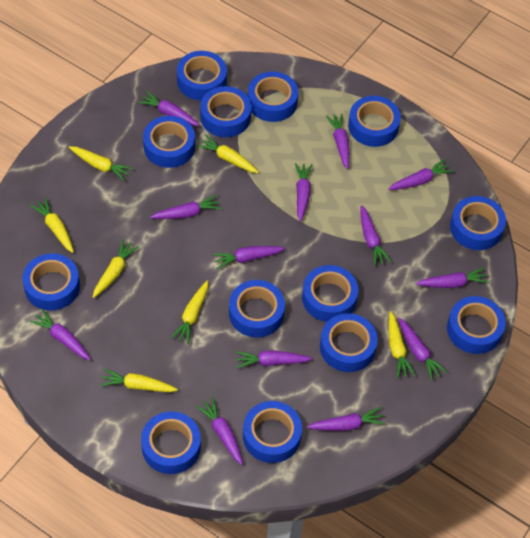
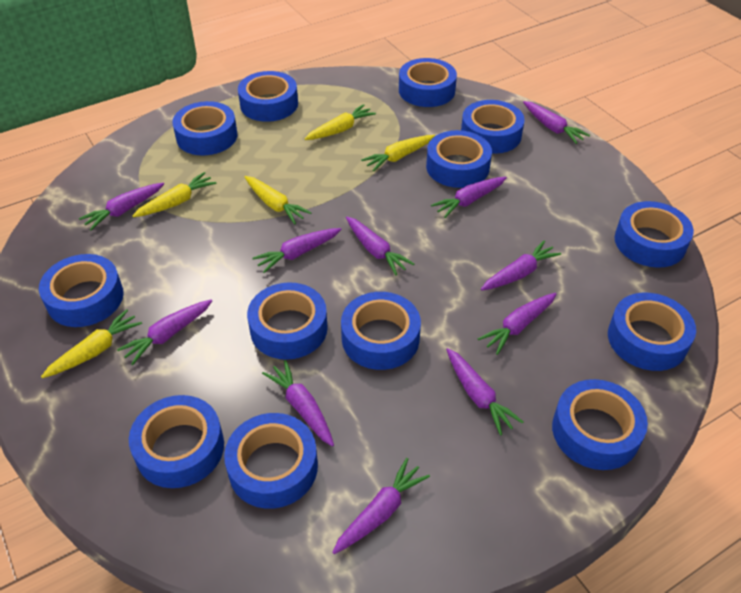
purple carrot: [30,309,91,360] [138,91,200,126] [150,195,222,219] [196,397,243,465] [212,246,285,269] [236,350,312,368] [295,163,313,222] [307,407,385,431] [326,113,350,170] [360,205,392,266] [388,159,453,190] [398,318,447,381] [416,268,489,288] = 13 -> [79,183,164,231] [117,299,212,365] [252,228,342,273] [262,360,334,446] [332,458,430,554] [346,217,414,275] [431,177,507,218] [446,348,523,435] [478,293,556,355] [481,241,561,291] [523,101,590,144] = 11
yellow carrot: [30,197,74,253] [69,146,133,181] [93,239,139,298] [100,369,178,392] [171,281,208,344] [196,135,259,173] [388,311,416,379] = 7 -> [41,309,142,378] [132,172,216,217] [244,176,312,224] [304,104,376,140] [361,135,435,172] = 5

